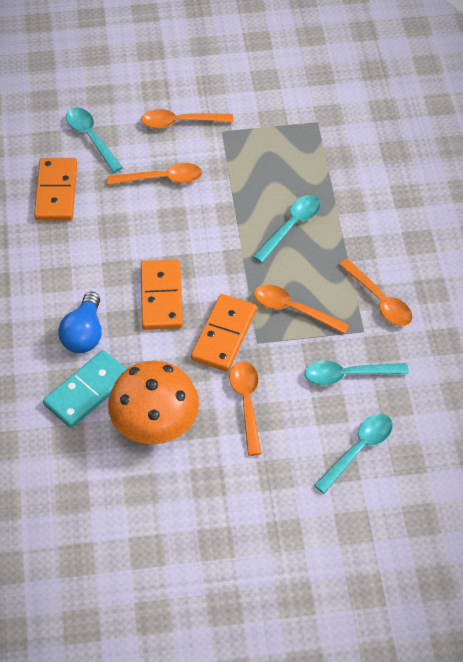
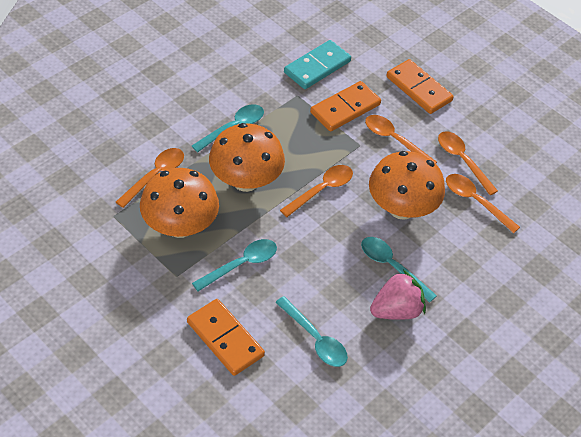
blue light bulb: [58,292,102,353] = 1 -> none = 0
orange mushroom: [108,361,199,444] = 1 -> [140,168,219,238] [209,123,285,192] [369,151,445,220] = 3
pink strawberry: none = 0 -> [370,270,426,320] = 1

